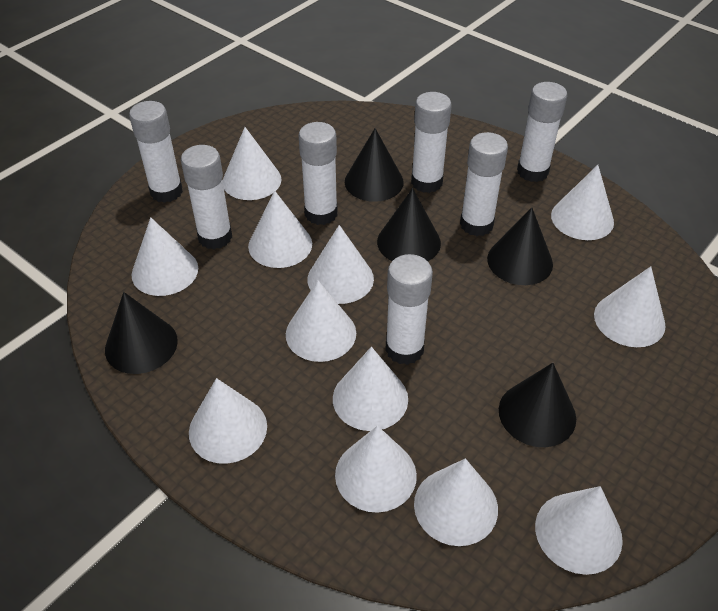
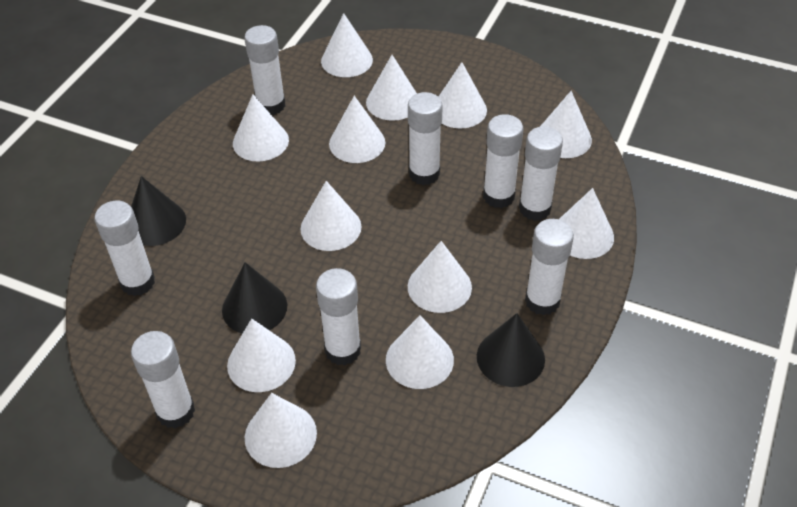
black cone: [105,292,178,374] [345,128,404,202] [377,188,441,261] [487,207,553,285] [499,363,576,447] = 5 -> [131,176,186,246] [222,262,287,334] [477,313,545,387] = 3
white glue stick: [129,101,183,203] [181,145,232,249] [298,122,338,225] [385,254,433,365] [411,92,452,193] [460,132,508,236] [517,82,567,182] = 7 -> [95,201,155,296] [131,331,195,428] [244,25,285,115] [316,268,361,365] [408,92,443,185] [483,114,523,208] [519,126,563,221] [525,219,574,315] = 8

